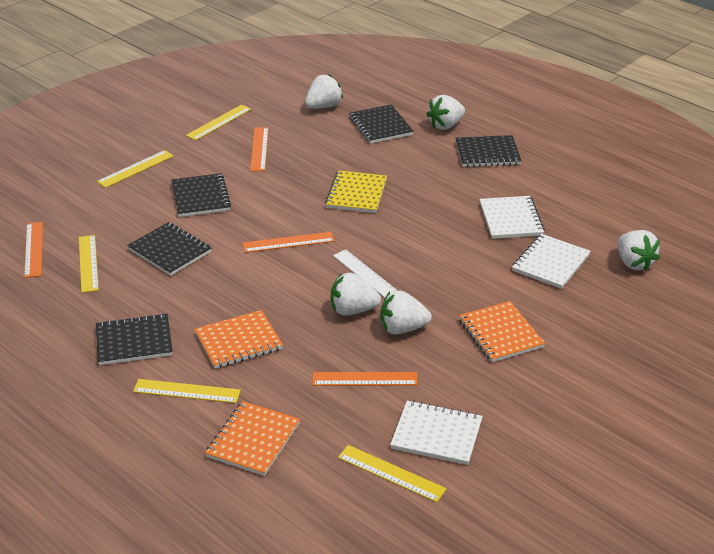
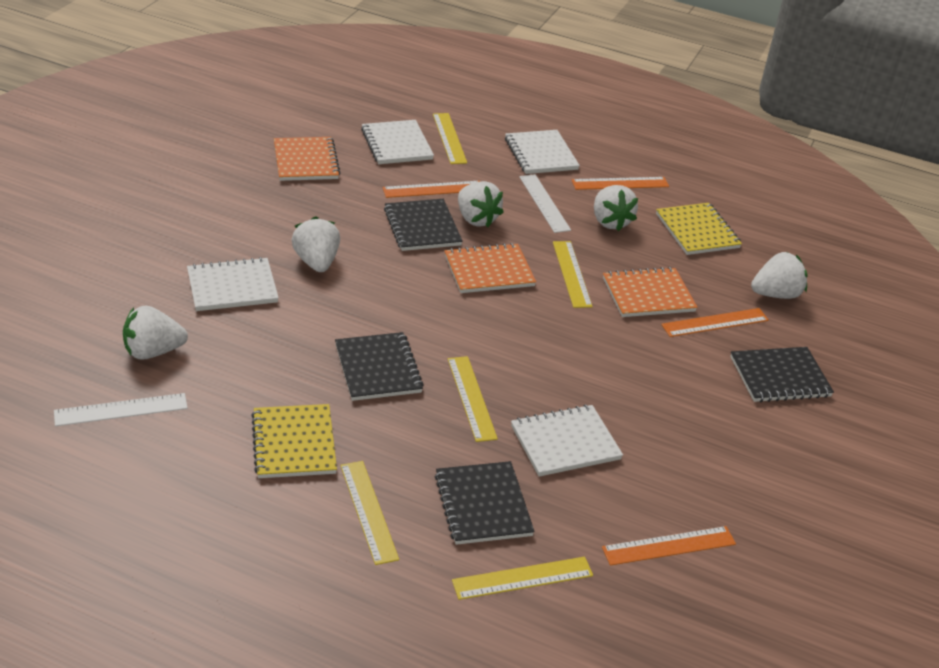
black notebook: [96,313,173,365] [127,222,211,276] [171,173,231,217] [349,104,414,144] [455,135,521,167] = 5 -> [335,332,424,401] [384,199,463,251] [435,461,535,545] [730,347,834,402] = 4
white notebook: [390,400,483,465] [480,196,545,239] [512,234,591,289] = 3 -> [187,257,279,311] [361,120,434,164] [505,130,580,174] [511,404,623,477] = 4
white ruler: [333,250,398,298] = 1 -> [54,393,188,426] [519,174,571,233] = 2
yellow notebook: [325,171,387,213] = 1 -> [251,404,337,478] [656,203,742,255] = 2

